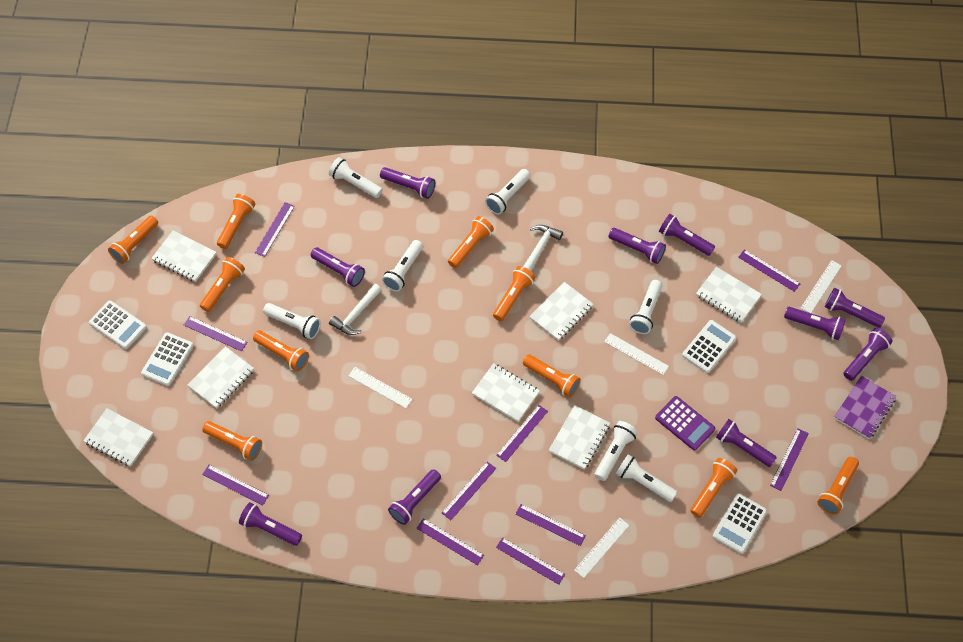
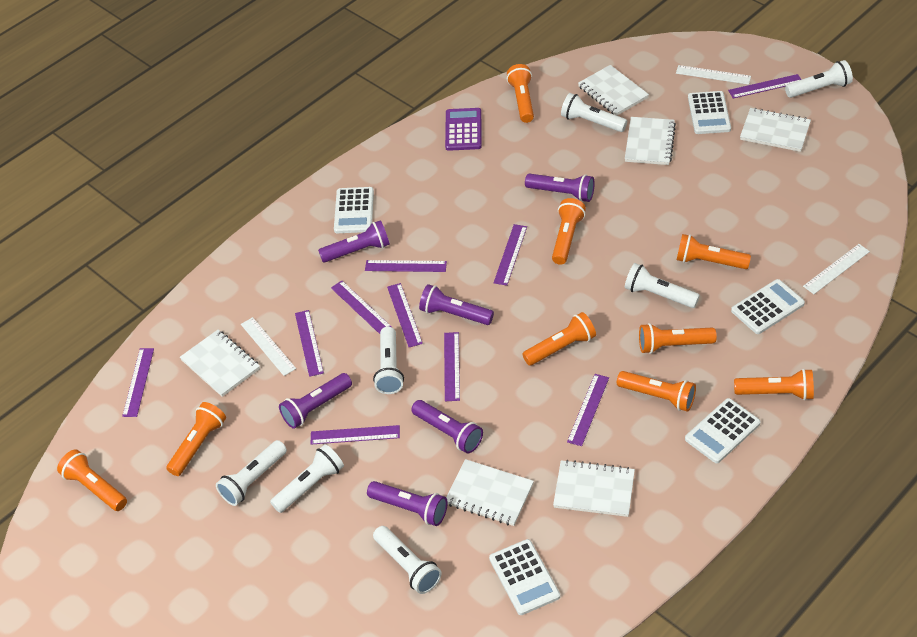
orange flashlight: [108,216,158,264] [200,257,245,312] [202,421,262,461] [217,194,255,249] [253,331,309,371] [448,216,494,268] [493,266,535,321] [523,355,581,398] [690,458,737,518] [817,457,859,514] = 10 -> [57,449,127,511] [166,402,226,476] [507,64,534,123] [522,312,596,366] [552,198,586,265] [617,371,696,412] [639,323,717,354] [677,234,751,269] [734,369,814,400] = 9
purple flashlight: [239,502,302,546] [311,247,365,287] [380,167,435,199] [388,469,441,525] [609,228,666,264] [659,214,715,256] [716,419,777,467] [784,307,846,340] [825,288,885,328] [843,328,892,381] = 10 -> [279,373,352,429] [318,220,390,263] [367,481,448,526] [411,400,483,454] [419,284,494,325] [525,174,595,202] = 6
purple notebook: [834,376,897,439] = 1 -> none = 0
white calculator: [89,300,147,349] [141,332,194,386] [682,320,736,373] [713,493,767,554] = 4 -> [334,187,374,233] [489,539,560,615] [685,398,761,463] [688,91,731,134] [731,279,805,334] = 5
white hammer: [329,284,382,335] [523,225,563,271] = 2 -> none = 0
white notebook: [83,409,153,467] [151,230,216,282] [187,346,254,409] [472,363,540,422] [529,282,593,341] [549,405,610,470] [696,267,762,323] = 7 -> [180,330,260,397] [446,459,534,526] [553,460,635,517] [578,65,649,115] [625,117,676,165] [740,108,811,152] = 6
white ruler: [348,367,412,408] [574,518,629,578] [604,333,669,375] [801,260,842,313] = 4 -> [241,317,296,376] [676,65,751,85] [803,244,870,294] = 3

